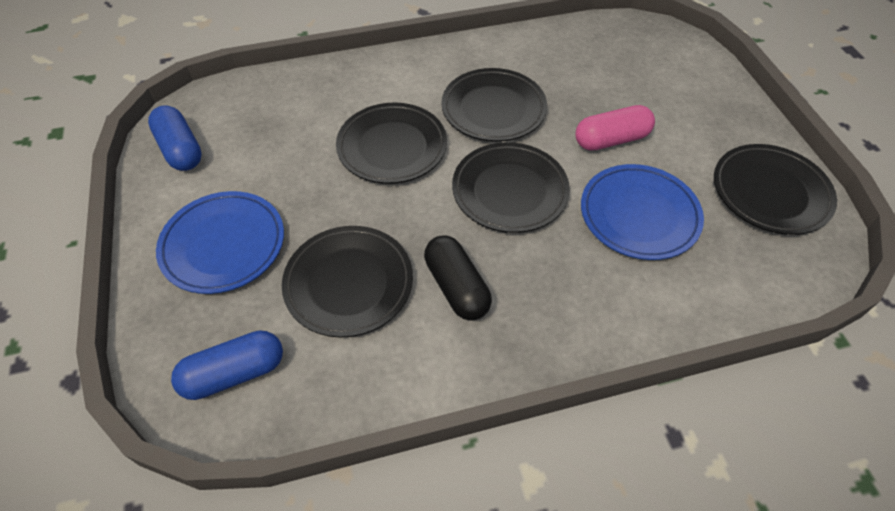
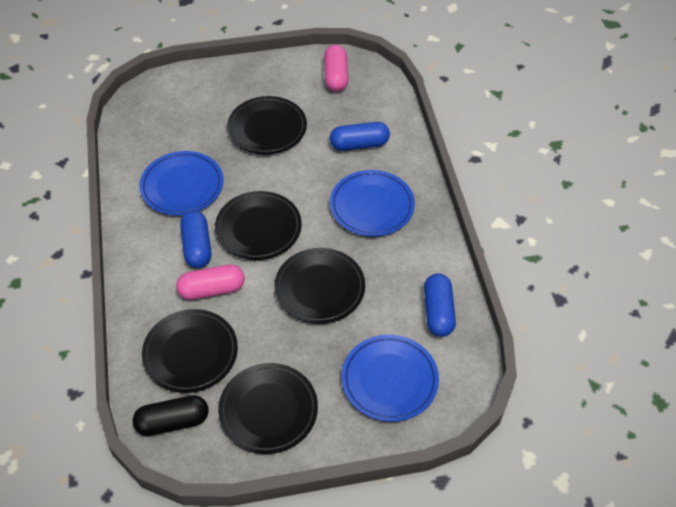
blue capsule: [148,105,202,171] [171,330,283,400] = 2 -> [180,210,212,268] [330,122,390,151] [424,273,456,337] = 3
blue plate: [156,191,284,294] [581,164,704,260] = 2 -> [139,151,224,215] [330,170,415,237] [342,335,439,422] = 3
pink capsule: [576,105,655,151] = 1 -> [176,264,245,300] [324,45,349,92] = 2

